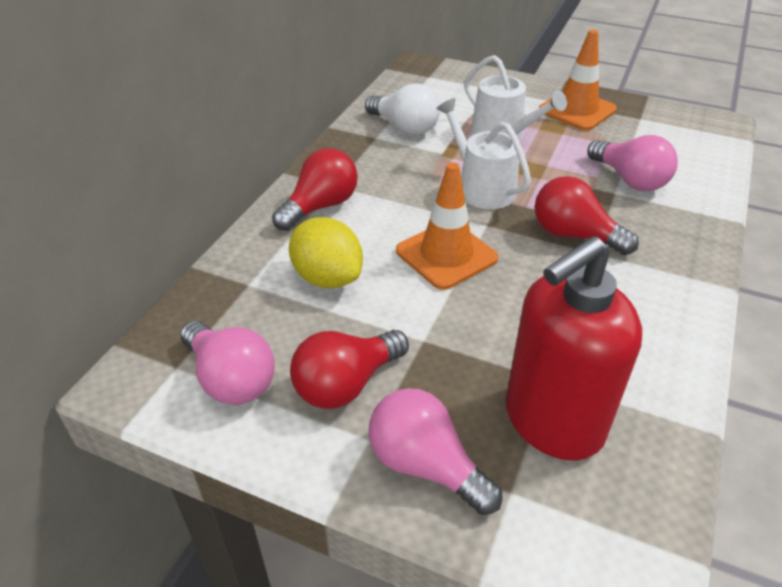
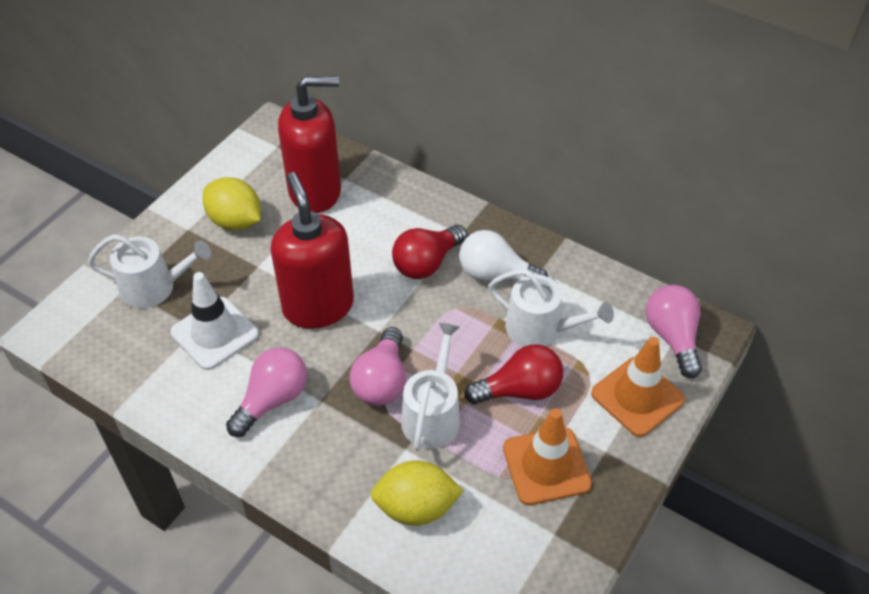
red light bulb: [272,148,358,231] [290,330,409,409] [535,176,639,255] = 3 -> [392,225,467,279] [464,344,563,405] = 2
red soap dispenser: [505,236,642,461] = 1 -> [271,172,354,329] [278,76,341,213] = 2
white traffic cone: none = 0 -> [170,272,259,370] = 1
white watering can: [436,98,531,209] [464,55,567,139] = 2 -> [88,234,211,309] [401,323,460,451] [488,269,614,347] = 3
yellow lemon: [289,217,363,289] = 1 -> [203,177,261,230] [371,460,464,526] = 2

